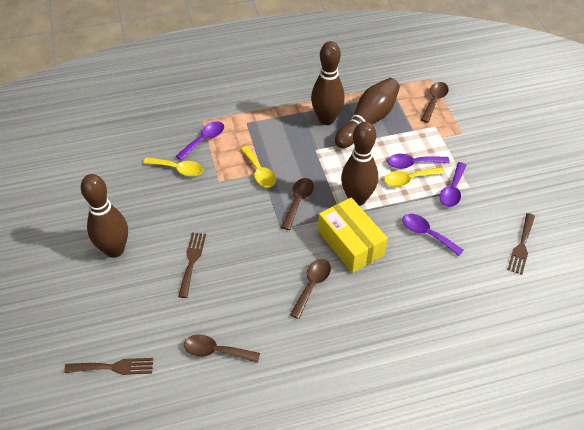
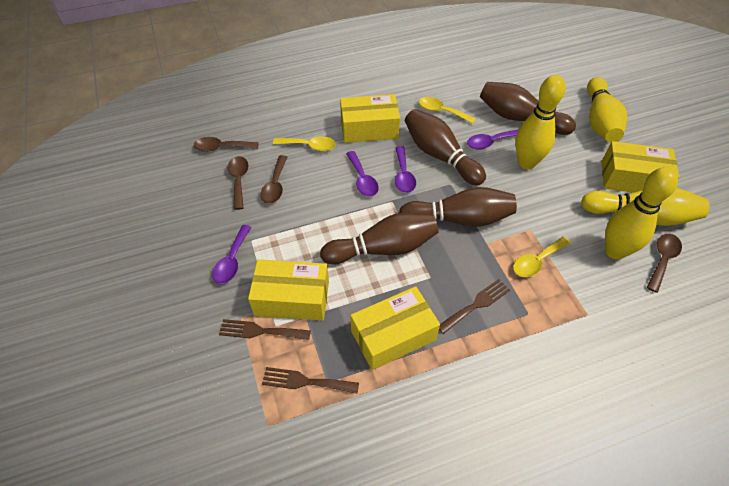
yellow bowling pin: none = 0 -> [515,75,566,169] [581,188,709,226] [587,77,627,143] [605,167,678,260] = 4
yellow box: [318,197,388,273] = 1 -> [248,259,329,320] [340,94,400,143] [350,286,440,370] [601,141,679,193] = 4

